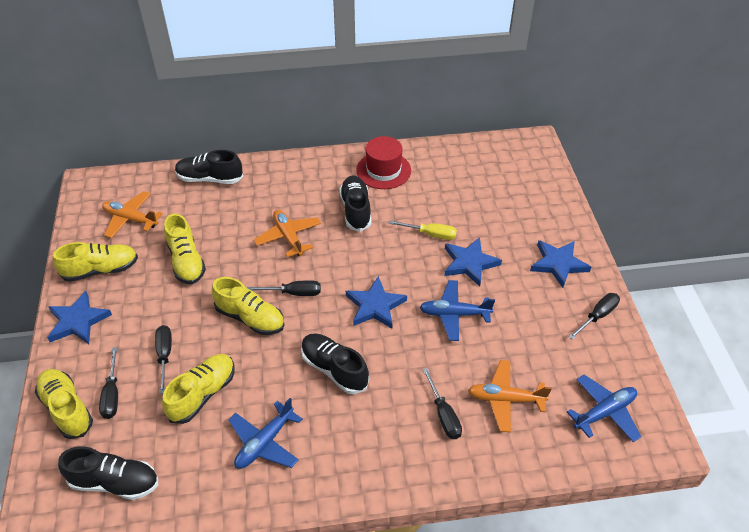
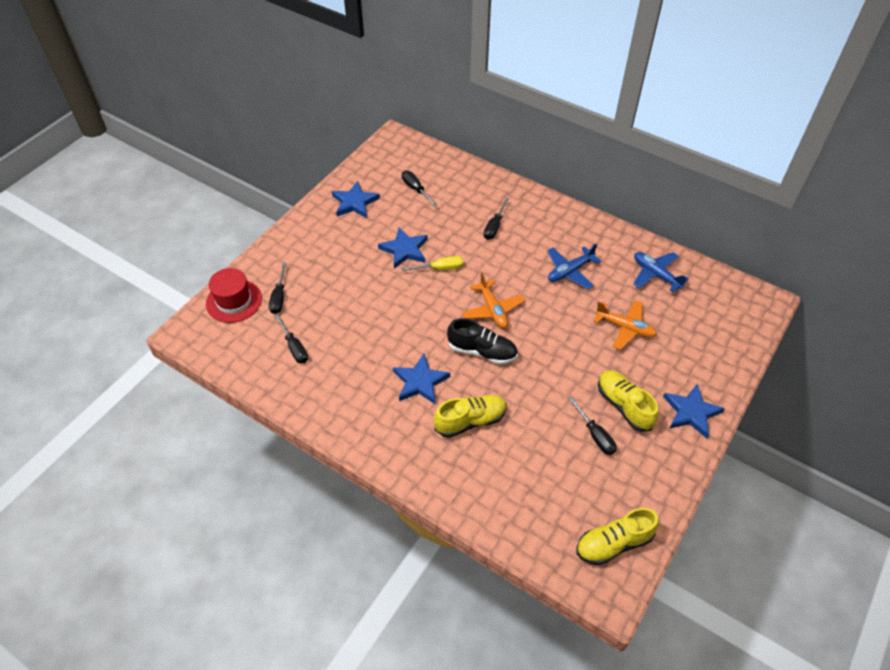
black shoe: [58,446,158,500] [175,150,243,184] [301,334,369,394] [339,176,372,232] = 4 -> [447,318,518,364] = 1
blue plane: [228,398,302,469] [420,280,495,341] [567,375,641,442] = 3 -> [547,244,601,289] [633,252,689,292] = 2
orange plane: [102,191,163,238] [254,209,321,257] [468,360,552,432] = 3 -> [462,272,525,328] [594,300,657,350] = 2
yellow shoe: [35,369,93,439] [53,242,138,282] [162,354,235,424] [164,213,206,284] [212,277,284,335] = 5 -> [434,395,507,438] [576,508,659,565] [598,370,659,432] = 3

